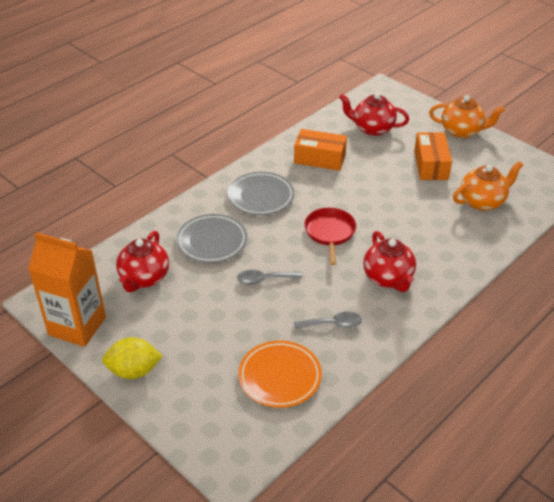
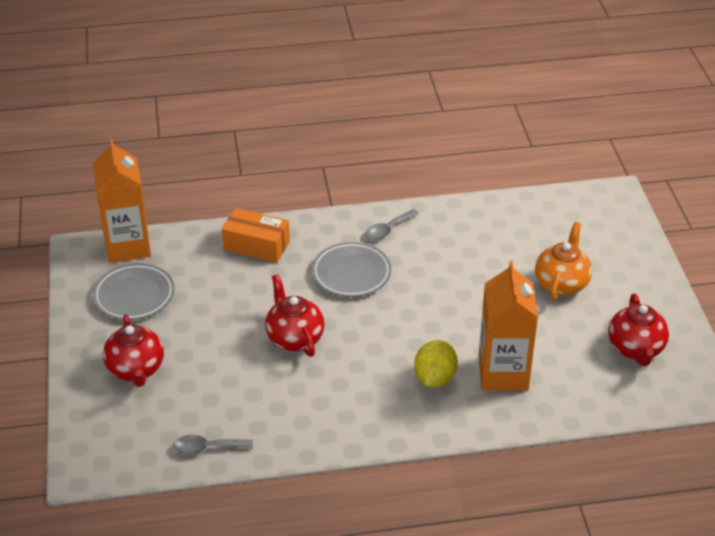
orange box: [294,129,347,171] [414,132,452,180] = 2 -> [222,208,290,263] = 1
orange carton: [28,232,106,347] = 1 -> [93,138,151,263] [478,261,538,391] = 2
orange plate: [238,340,322,408] = 1 -> none = 0
orange teapot: [429,95,505,138] [453,161,523,211] = 2 -> [535,222,592,301] = 1
red pan: [304,208,356,265] = 1 -> none = 0

